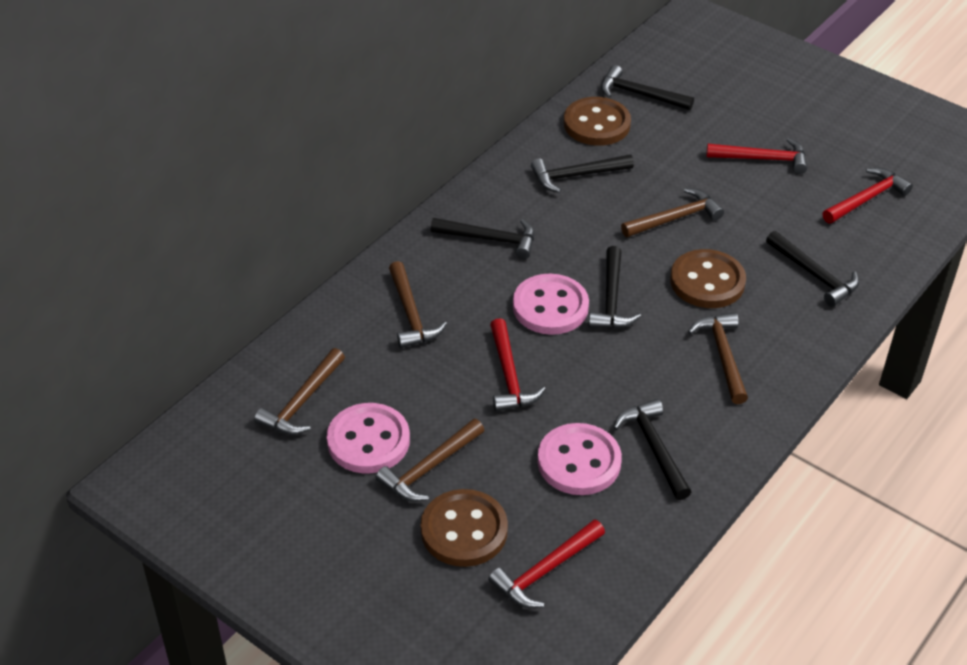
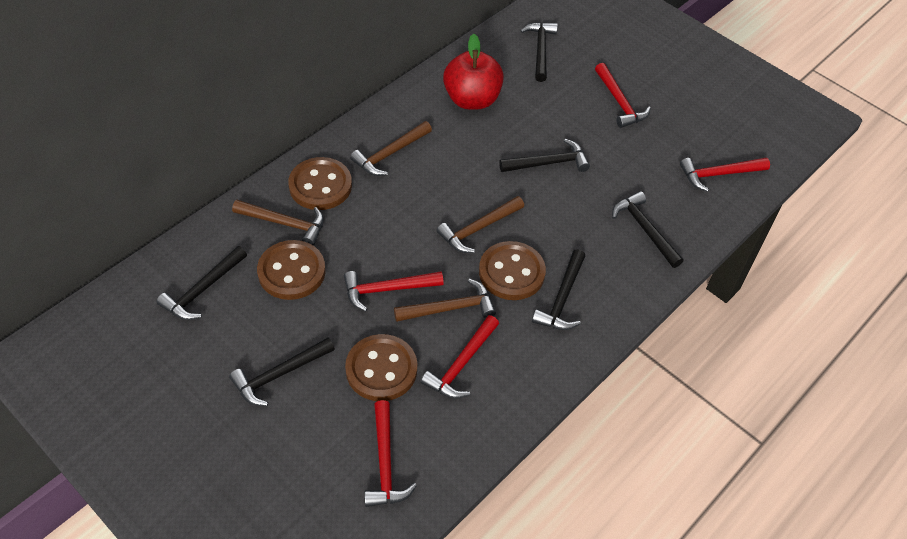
brown button: [421,489,508,567] [564,97,631,146] [670,249,746,308] = 3 -> [257,240,326,300] [288,157,352,210] [345,334,417,401] [479,241,546,300] = 4
brown hammer: [254,348,345,435] [376,419,484,502] [389,261,447,348] [621,188,724,237] [688,313,748,404] = 5 -> [232,200,324,246] [350,121,432,176] [394,279,496,322] [436,196,524,253] = 4
pink button: [327,403,410,473] [513,274,589,335] [538,423,622,495] = 3 -> none = 0
red apple: none = 0 -> [443,34,504,110] = 1
red hammer: [488,519,605,608] [490,318,546,411] [706,138,808,174] [823,168,913,224] = 4 -> [344,271,444,311] [364,400,417,507] [421,315,499,399] [595,63,651,128] [680,158,770,192] = 5

